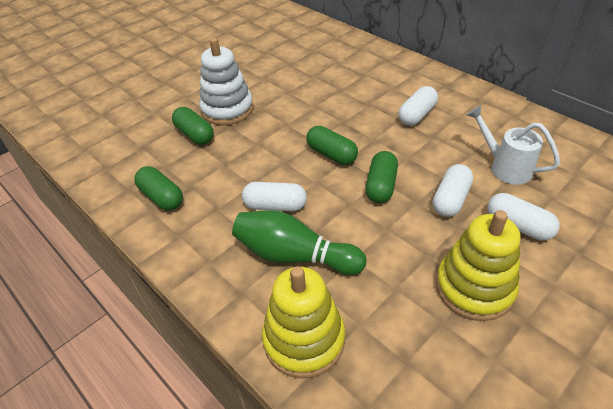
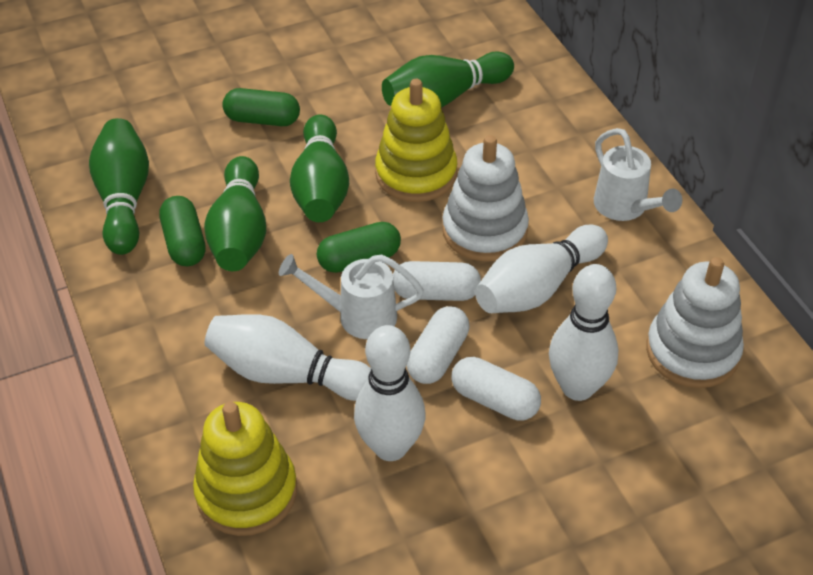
green bowling pin: [232,210,366,275] = 1 -> [89,118,149,255] [204,156,266,271] [290,114,349,222] [382,51,514,108] = 4
green capsule: [134,166,183,211] [172,107,214,145] [306,126,358,165] [365,151,398,203] = 4 -> [159,196,206,266] [222,88,300,126] [317,222,401,273] = 3
white bowling pin: none = 0 -> [205,314,371,401] [354,325,425,461] [475,225,608,313] [549,264,618,401] = 4
white capsule: [242,182,307,211] [398,86,438,126] [433,164,473,217] [488,193,560,241] = 4 -> [393,261,481,301] [407,306,470,384] [451,357,541,421] = 3
white stacking toy: [199,38,254,126] = 1 -> [442,135,529,261] [646,257,744,388] = 2
white watering can: [467,105,560,185] = 1 -> [279,254,424,339] [594,128,682,221] = 2

